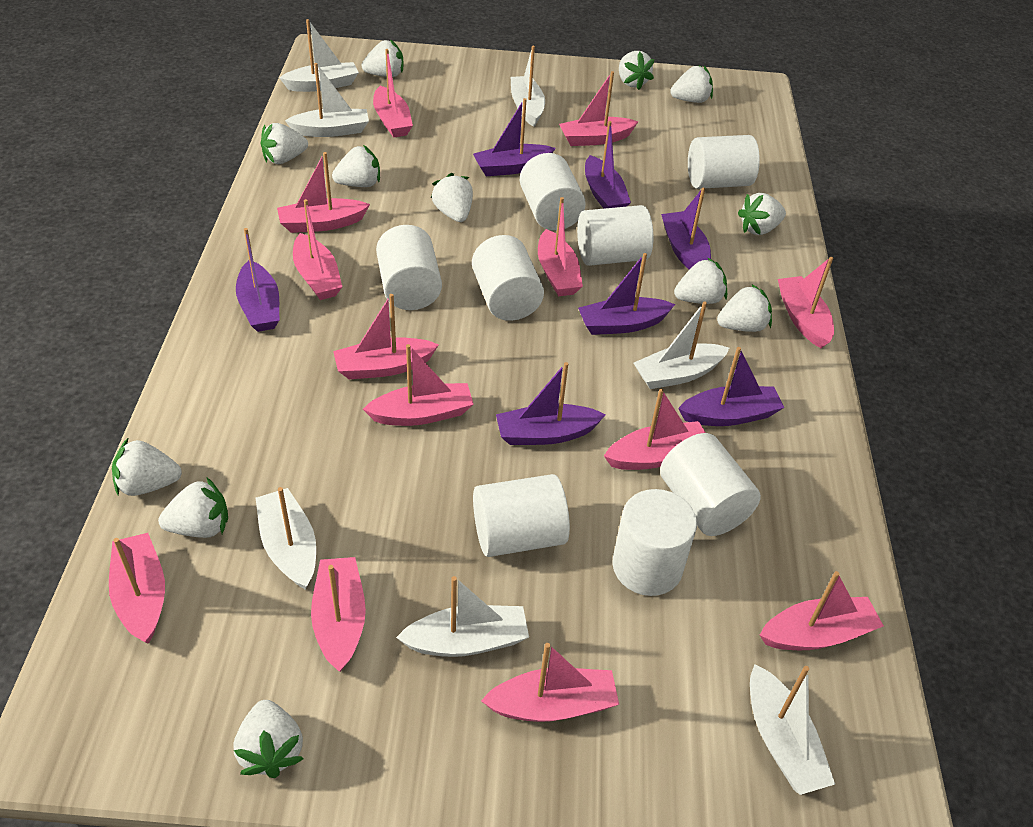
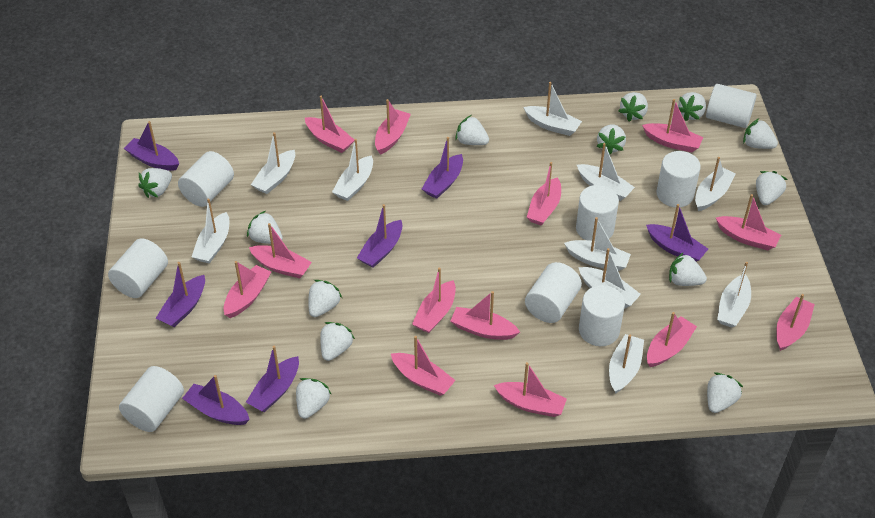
white boat: [256,487,316,589] [279,19,359,92] [285,63,369,137] [396,576,529,657] [511,46,545,127] [634,302,729,389] [750,664,835,795] = 7 -> [191,199,229,264] [251,132,295,194] [332,139,373,201] [523,82,582,136] [564,217,631,271] [577,143,635,201] [578,248,641,308] [609,334,644,394] [695,157,736,211] [717,262,751,328] = 10
white strawberry: [112,437,182,496] [158,477,228,538] [234,700,304,778] [261,123,308,164] [332,145,380,187] [362,39,403,77] [431,173,473,222] [619,51,654,90] [670,66,713,103] [674,257,727,304] [717,284,772,332] [738,193,786,235] = 12 -> [138,168,172,198] [247,211,283,244] [296,378,331,419] [308,280,342,317] [320,322,355,361] [455,115,489,145] [597,124,626,154] [619,92,648,121] [669,252,707,286] [678,92,706,121] [707,372,743,413] [743,118,778,149] [756,171,787,205] = 13

